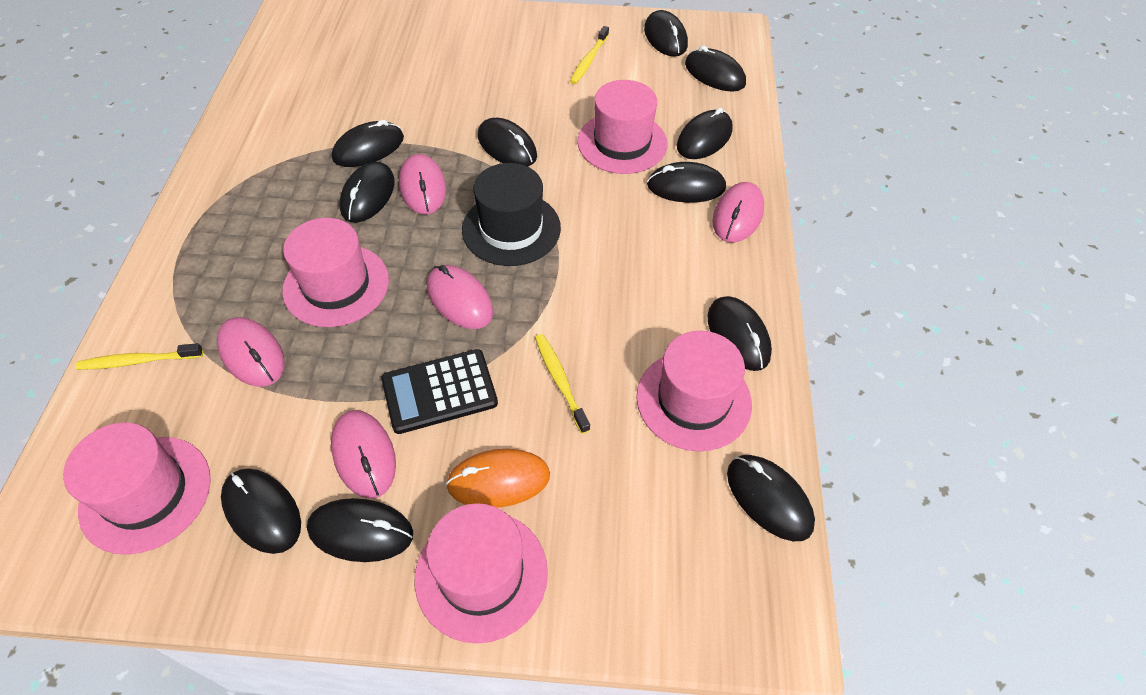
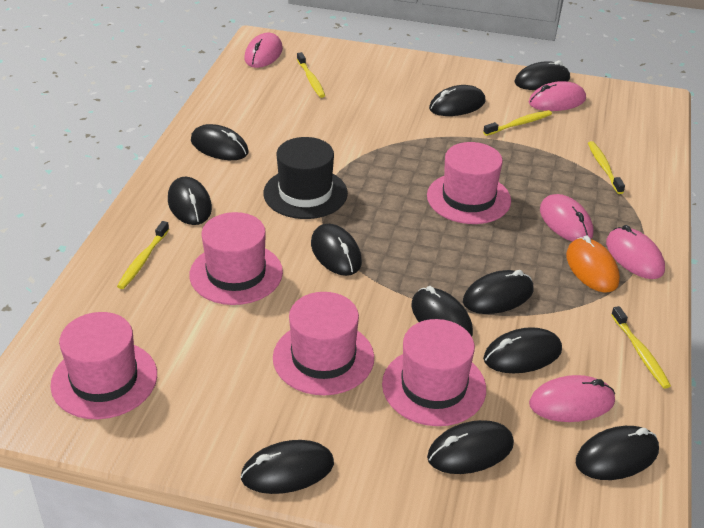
black calculator: [381,349,498,434] = 1 -> none = 0
yellow toothbrush: [75,343,203,370] [535,334,590,434] [570,26,609,84] = 3 -> [117,221,169,289] [297,52,325,98] [483,110,552,136] [588,141,625,194] [611,306,671,389] = 5

